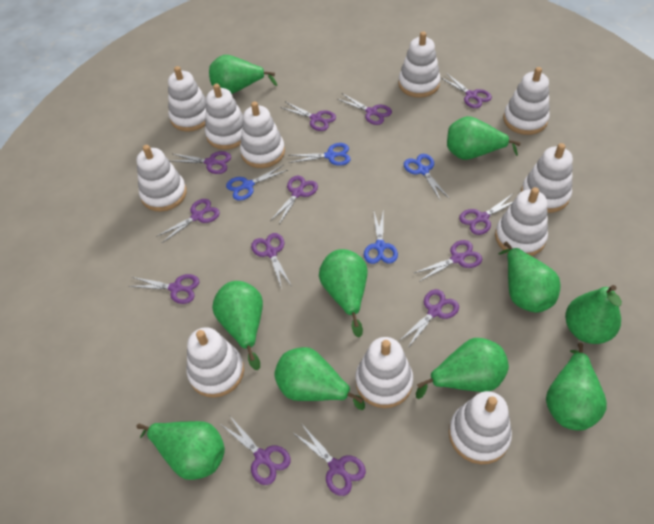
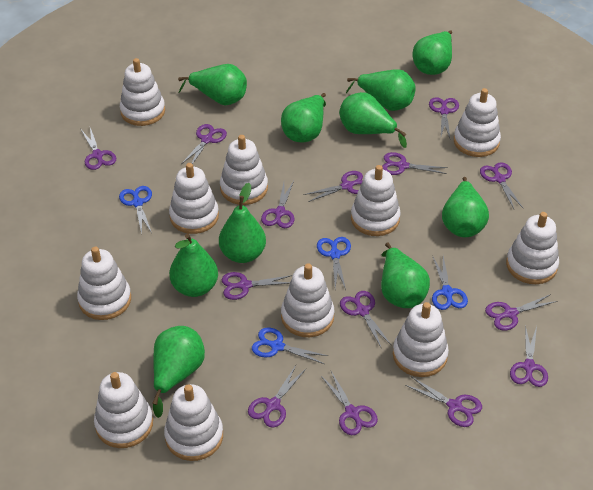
purple scissors: [128,274,199,304] [156,199,220,243] [172,151,231,174] [222,415,291,485] [251,233,291,289] [270,176,318,224] [280,102,336,131] [292,423,366,496] [337,94,392,125] [398,289,459,349] [414,240,482,282] [440,73,492,108] [459,194,513,235] = 13 -> [81,128,116,170] [181,124,227,164] [222,272,293,300] [248,365,306,428] [261,181,294,228] [304,171,363,202] [321,371,378,435] [340,291,392,349] [382,152,448,175] [405,377,482,427] [429,97,459,138] [480,162,523,209] [485,294,557,331] [510,325,548,387] = 14

